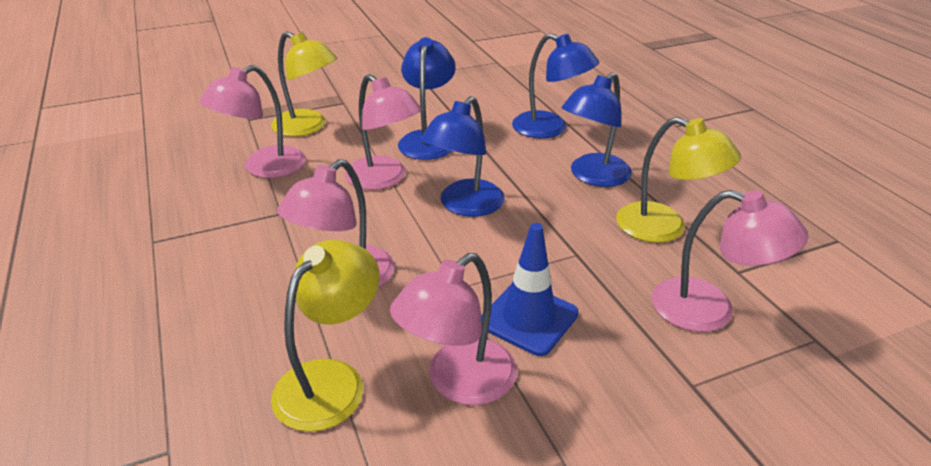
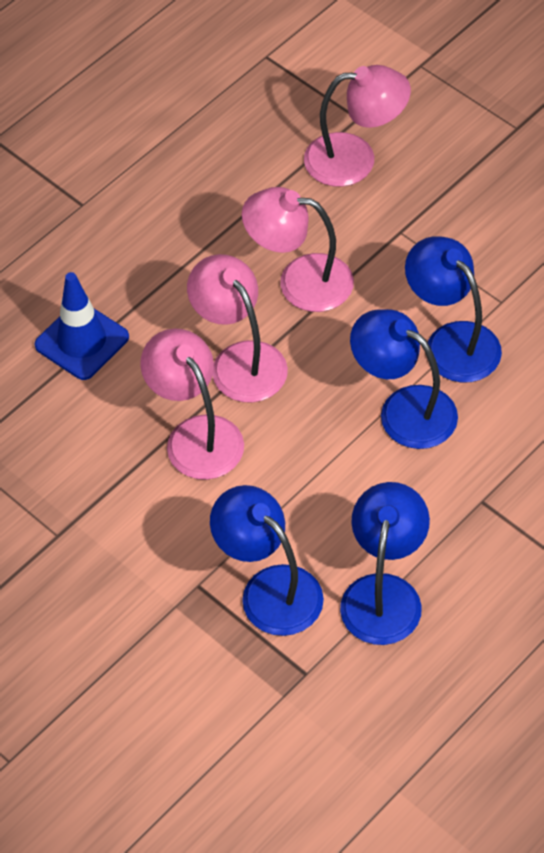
pink lamp: [199,65,306,178] [277,159,394,288] [345,74,422,190] [390,253,517,405] [652,190,808,332] = 5 -> [140,328,244,480] [187,254,288,403] [242,187,354,312] [304,65,411,187] = 4
yellow lamp: [271,32,338,137] [271,240,380,432] [616,117,741,243] = 3 -> none = 0

